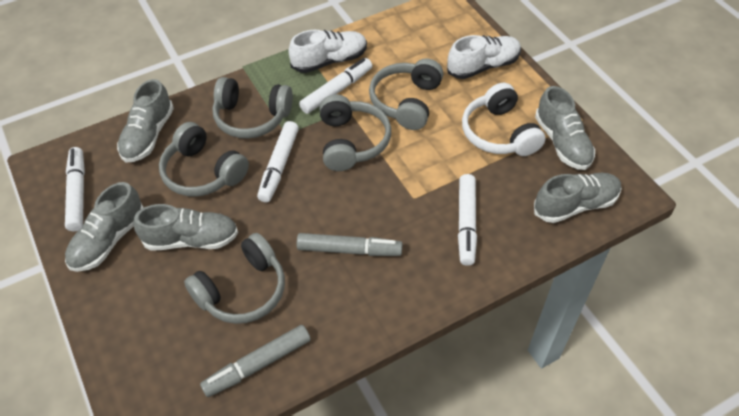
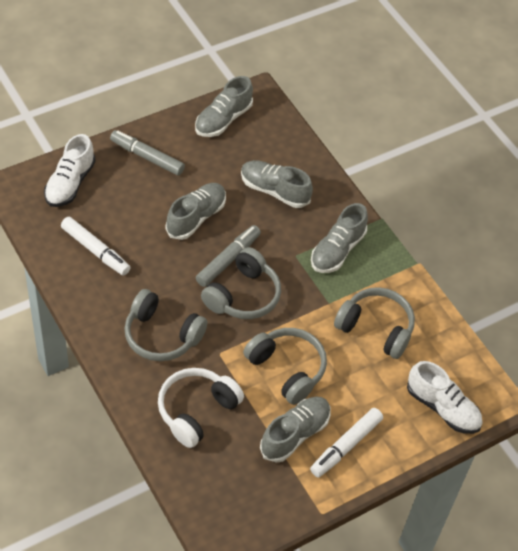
grey headphones: [159,122,249,197] [184,233,285,324] [212,77,293,138] [319,95,391,171] [369,58,443,130] = 5 -> [124,289,208,361] [201,247,281,319] [243,328,327,405] [334,287,415,359] = 4
white marker: [65,147,85,232] [257,121,299,202] [299,58,372,114] [458,174,477,266] = 4 -> [61,217,131,276] [310,408,383,477] = 2

